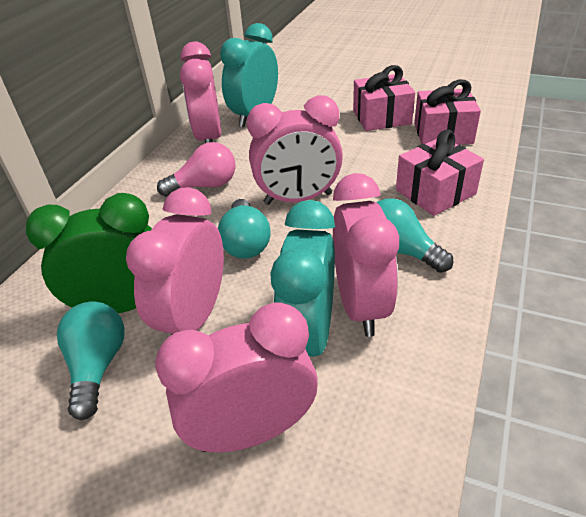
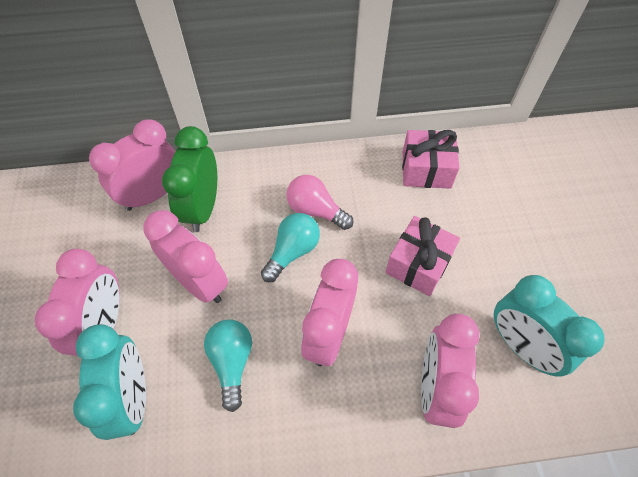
pink gift: [353,65,415,131] [396,129,484,216] [414,79,481,145] = 3 -> [385,216,460,296] [402,130,460,189] = 2
turquoise light bulb: [57,301,125,420] [218,199,271,259] [376,198,453,273] = 3 -> [204,320,252,412] [261,213,320,282] = 2

